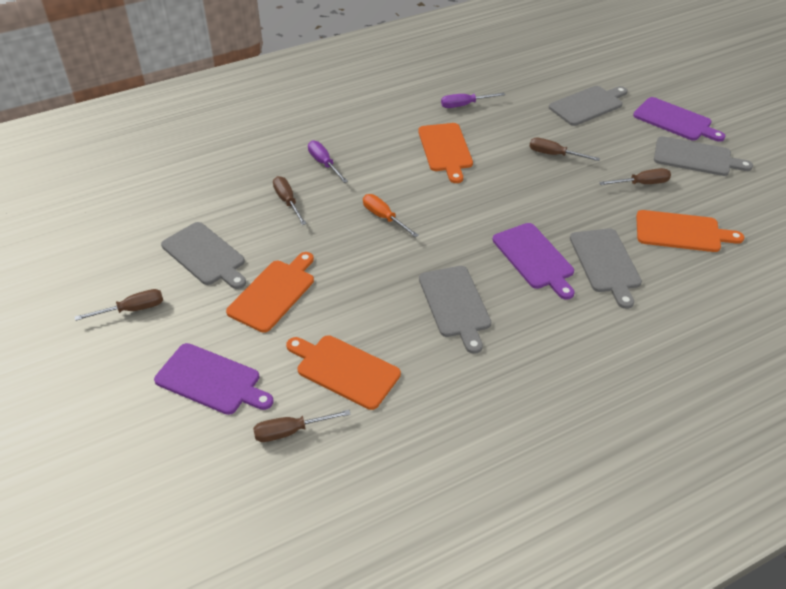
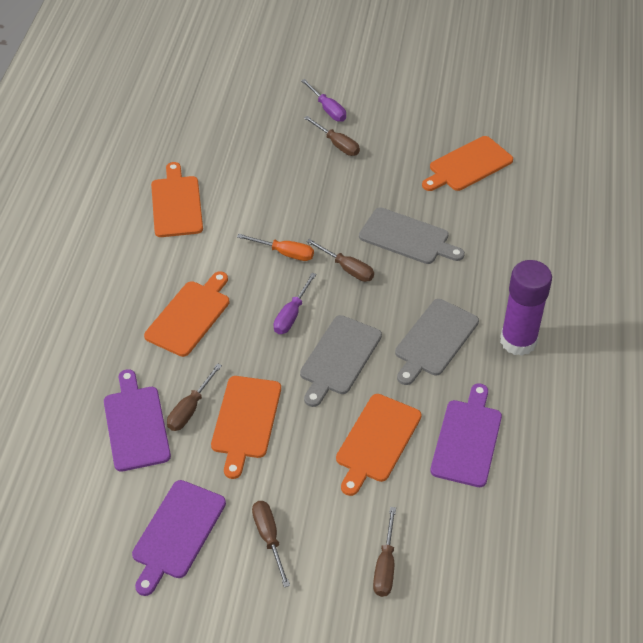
grey cutting board: [161,222,246,289] [419,266,491,354] [549,86,628,126] [570,228,642,309] [654,136,753,176] = 5 -> [300,315,382,407] [359,207,465,264] [395,299,479,385] = 3
orange cutting board: [226,252,314,333] [286,335,401,410] [418,123,473,183] [636,210,744,252] = 4 -> [144,271,229,357] [151,162,203,237] [211,376,281,479] [336,394,422,496] [422,136,513,191] = 5
purple glue stick: none = 0 -> [500,260,552,356] = 1

